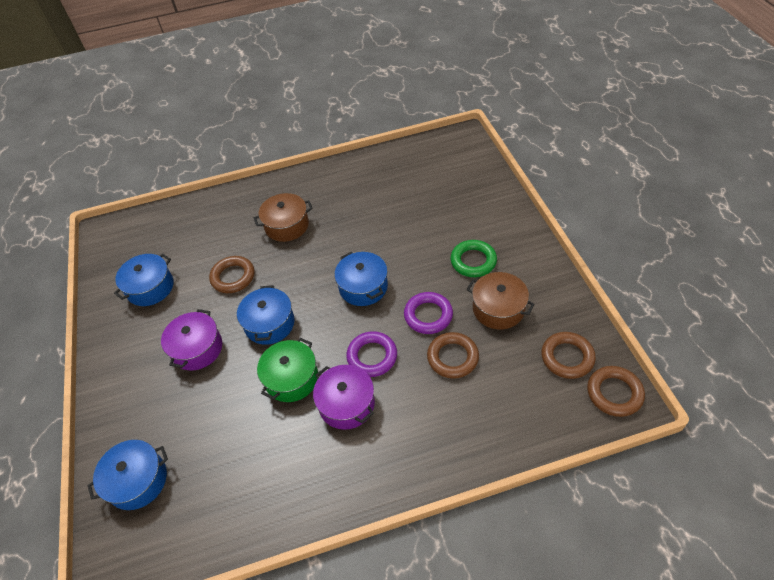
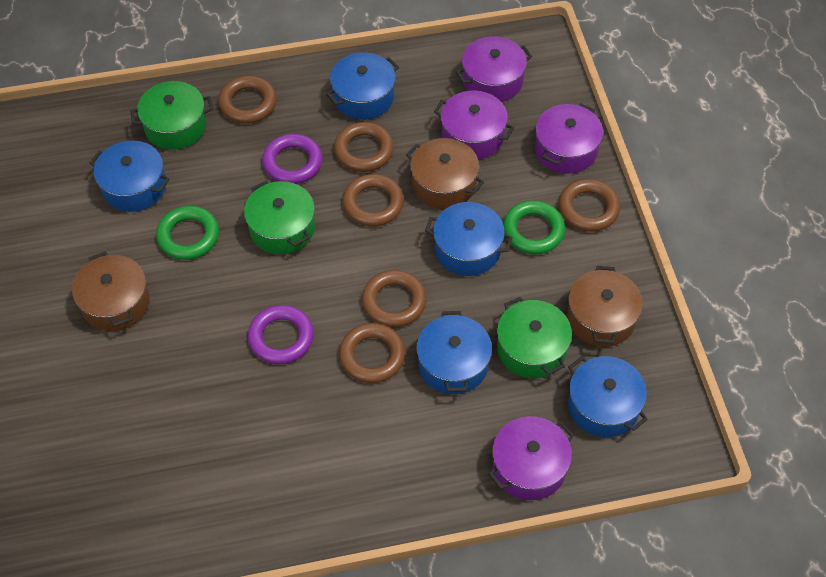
blue pot: [87,440,168,510] [114,253,173,306] [237,285,295,345] [335,252,388,306] = 4 -> [90,141,170,212] [326,52,399,120] [416,311,492,394] [425,202,513,276] [568,356,648,437] = 5
brown pot: [254,193,313,242] [467,272,535,329] = 2 -> [72,252,149,331] [406,138,484,209] [567,266,643,347] = 3
brown ring: [209,256,255,293] [427,332,479,379] [541,332,596,379] [587,366,645,417] = 4 -> [218,76,277,124] [334,122,394,172] [339,323,405,383] [342,174,404,227] [362,270,427,327] [558,179,620,232] = 6
green pot: [257,338,318,402] = 1 -> [130,81,213,150] [244,181,315,254] [497,297,572,378] = 3
green ring: [450,240,497,277] = 1 -> [156,206,219,260] [503,200,565,254] = 2
purple pot: [161,309,222,371] [313,365,375,430] = 2 -> [434,90,514,159] [456,36,532,102] [488,416,574,500] [535,103,603,174] = 4

